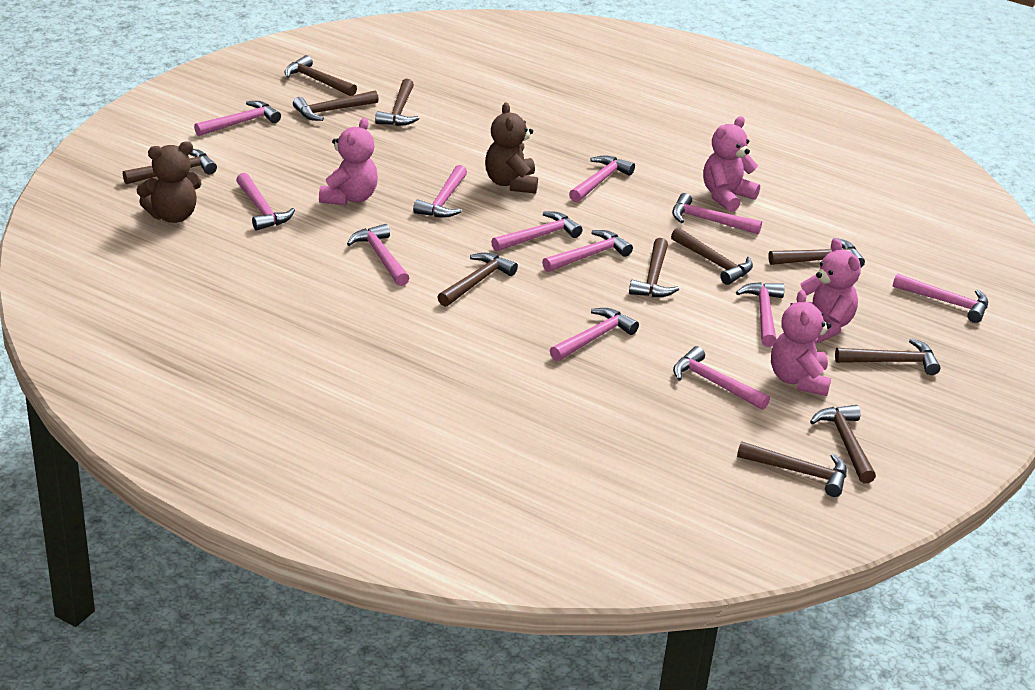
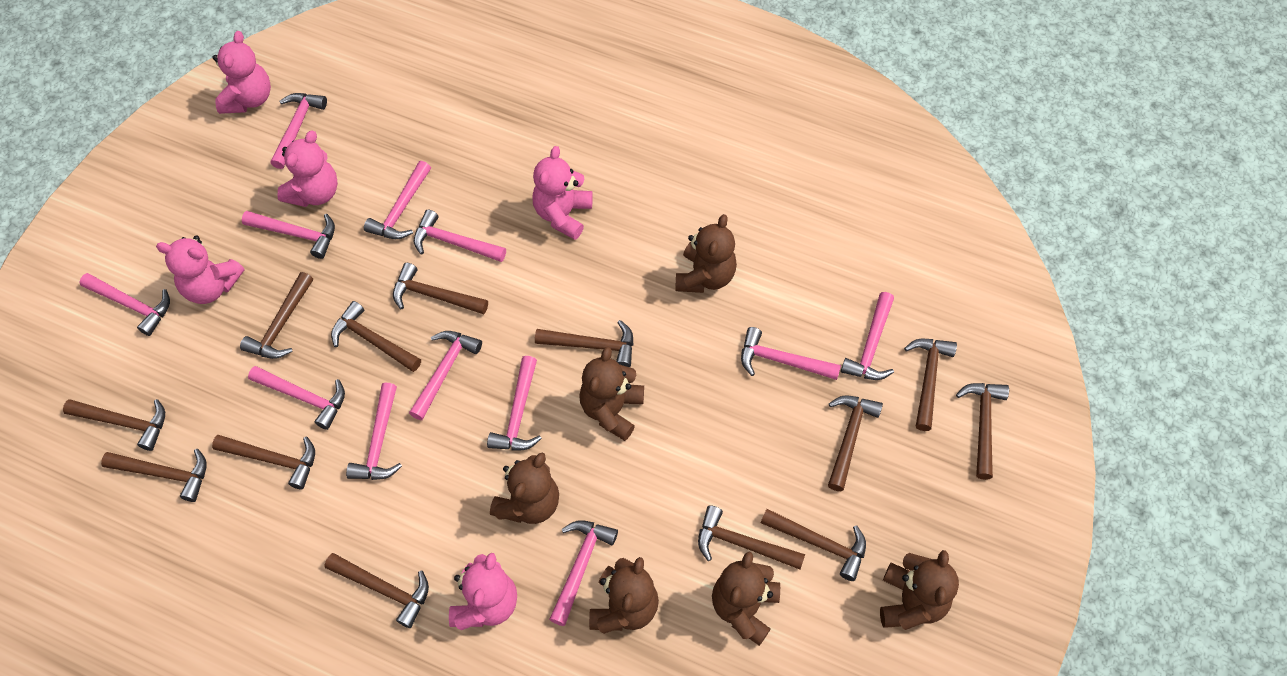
brown hammer: [123,149,217,184] [284,55,357,96] [293,91,379,121] [375,79,420,126] [438,253,518,307] [629,238,679,297] [671,228,753,285] [737,441,847,497] [768,238,865,268] [810,405,876,483] [835,338,941,375] = 11 -> [63,399,165,451] [101,449,207,502] [212,435,315,489] [240,272,313,359] [324,553,429,628] [331,301,421,372] [393,263,488,314] [535,320,634,367] [698,505,805,569] [761,509,866,581] [828,395,883,491] [904,339,957,431] [956,383,1009,480] = 13
brown teddy bear: [136,141,202,223] [485,103,538,194] = 2 -> [490,453,559,524] [579,347,644,441] [589,557,659,634] [675,214,737,293] [712,551,780,646] [880,550,959,630] = 6
pink teddy bear: [319,118,378,205] [703,116,760,212] [771,290,831,396] [790,238,861,343] = 4 -> [156,235,244,304] [212,31,271,114] [277,131,338,207] [449,553,517,630] [532,146,593,240] = 5

